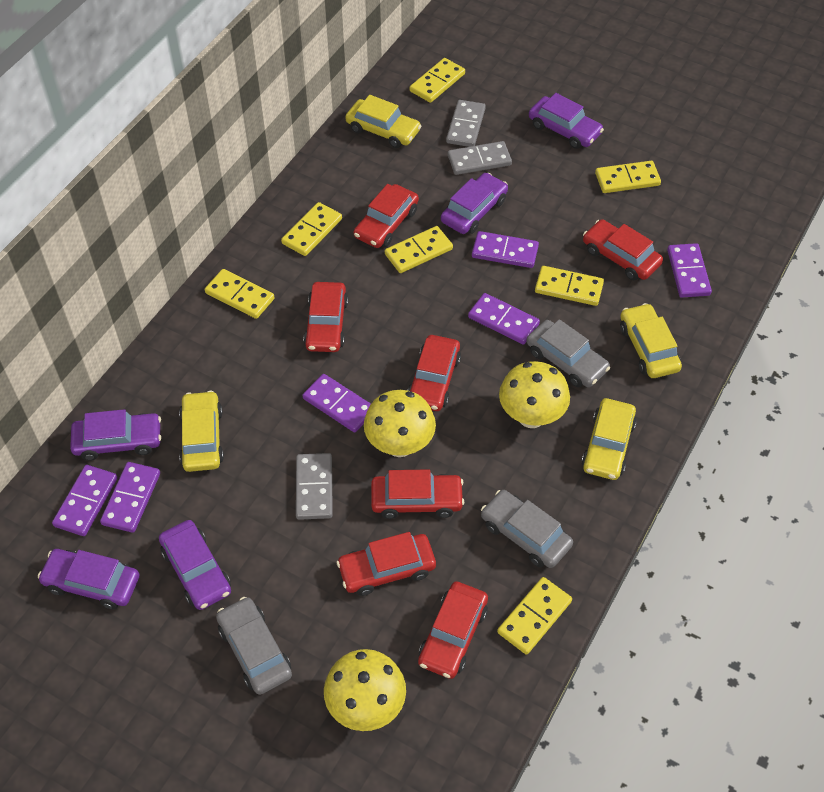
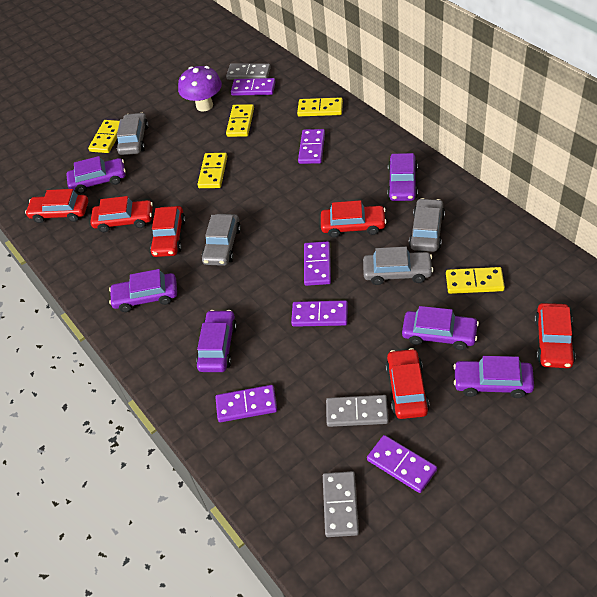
grey car: [216,597,292,695] [481,490,573,568] [526,319,610,388] = 3 -> [117,112,149,155] [202,214,241,266] [363,247,434,285] [409,198,445,252] = 4
purple car: [38,549,139,609] [70,409,161,461] [159,520,231,610] [441,173,508,234] [529,93,604,149] = 5 -> [66,156,126,194] [109,269,177,312] [196,310,237,372] [387,153,418,201] [402,306,479,350] [453,356,534,398] = 6
purple mushroom: none = 0 -> [178,66,222,112] = 1
red car: [304,282,348,352] [336,532,436,596] [354,184,419,248] [371,469,464,519] [408,335,461,411] [418,582,488,679] [583,219,663,280] = 7 -> [25,189,88,223] [90,196,153,232] [150,206,186,257] [321,200,387,238] [386,348,430,419] [534,303,576,368] = 6
yellow car: [179,391,224,472] [345,95,421,148] [582,398,637,480] [620,303,682,378] = 4 -> none = 0
yellow domino: [205,269,275,319] [281,202,342,256] [385,226,453,273] [410,58,465,103] [497,577,572,655] [535,266,604,306] [595,161,661,193] = 7 -> [88,120,120,153] [197,153,227,188] [226,104,254,137] [297,97,343,116] [446,267,505,294] = 5
yellow mushroom: [324,649,406,731] [364,390,436,457] [499,361,570,428] = 3 -> none = 0

